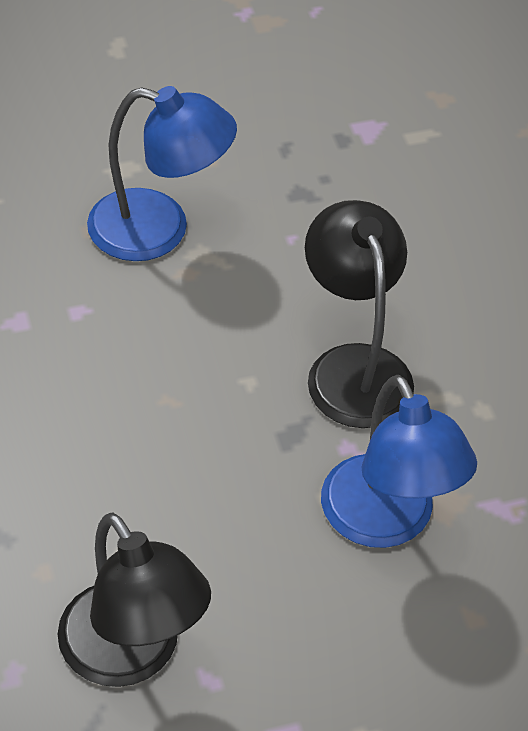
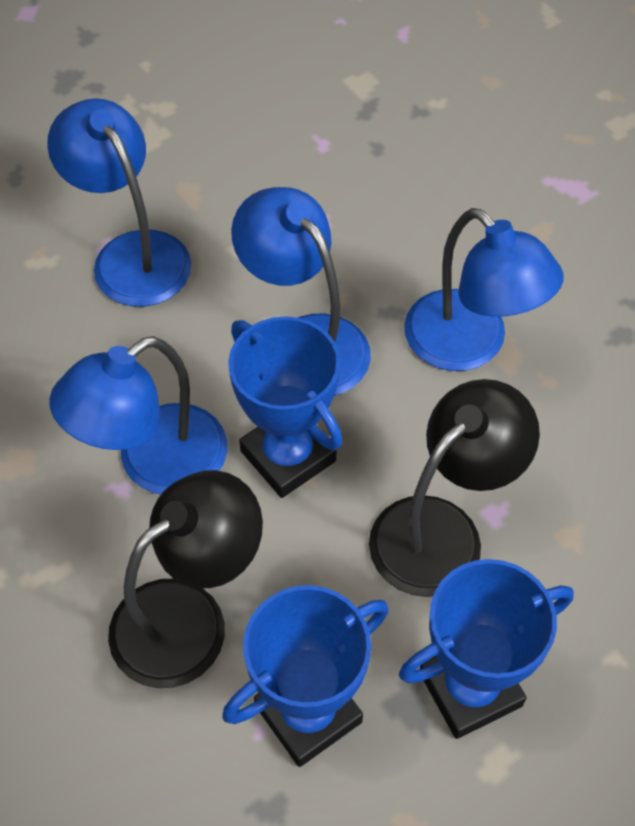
blue lamp: [87,86,237,261] [321,375,477,548] = 2 -> [47,98,192,307] [49,336,227,495] [231,187,371,396] [404,208,564,371] = 4
blue trophy: none = 0 -> [222,585,389,767] [228,316,343,498] [399,559,574,739] = 3

